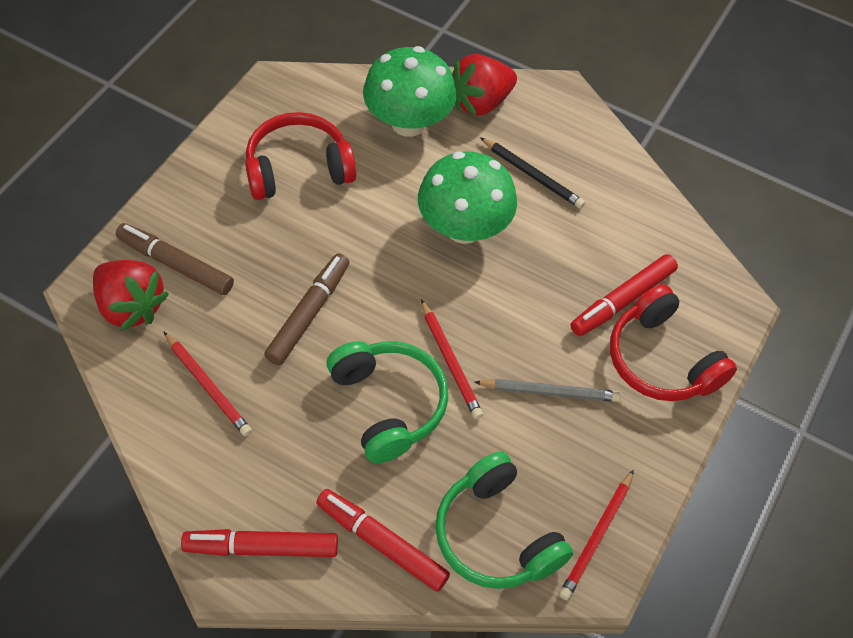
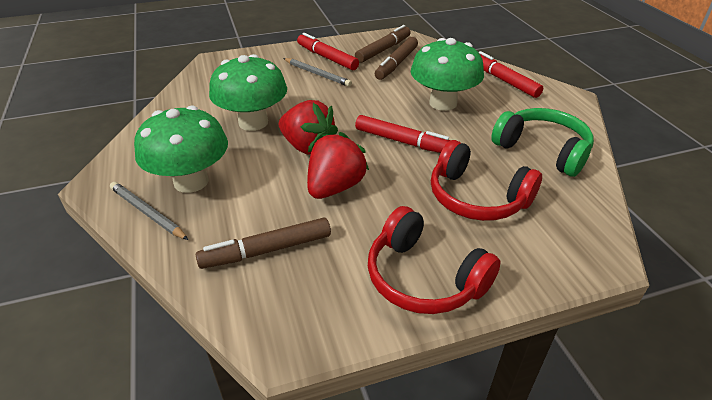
black pencil: [480,137,585,209] = 1 -> none = 0
brown marker: [116,223,234,295] [264,253,349,365] = 2 -> [196,218,331,269] [355,25,411,63] [375,37,418,80] = 3
green headphones: [327,341,448,463] [435,451,573,589] = 2 -> [491,108,594,177] = 1
green mushroom: [363,46,456,137] [418,152,517,244] = 2 -> [134,106,228,193] [209,54,287,131] [411,38,484,111] = 3
grey pencil: [474,379,621,402] = 1 -> [110,182,188,240] [283,58,352,87] = 2
red pencil: [163,331,252,436] [421,299,483,419] [559,469,634,600] = 3 -> none = 0

